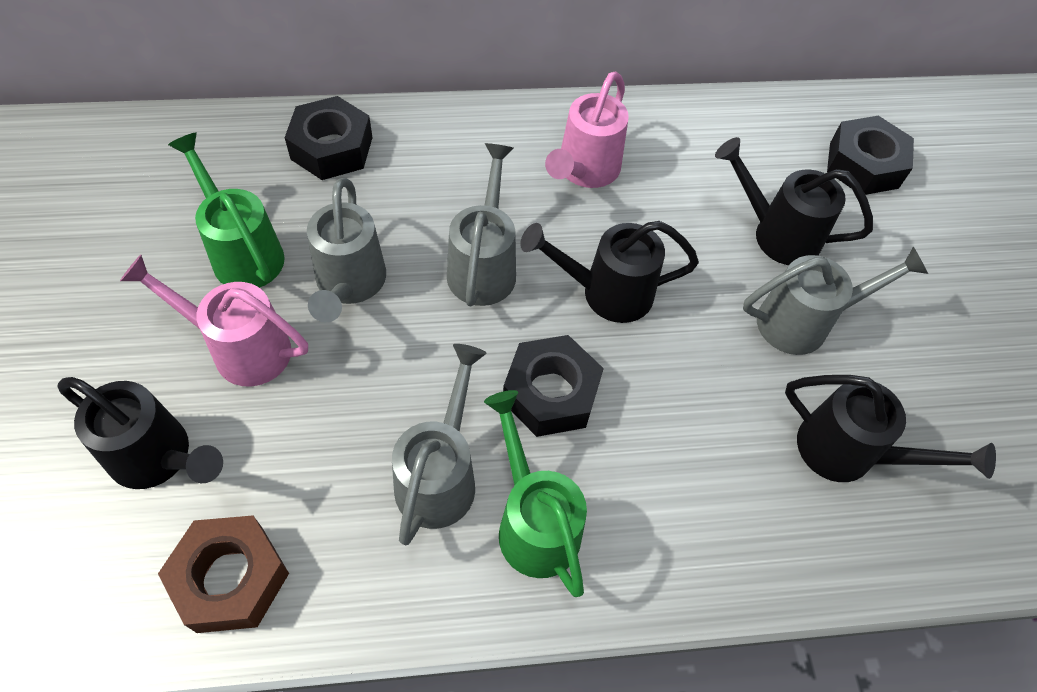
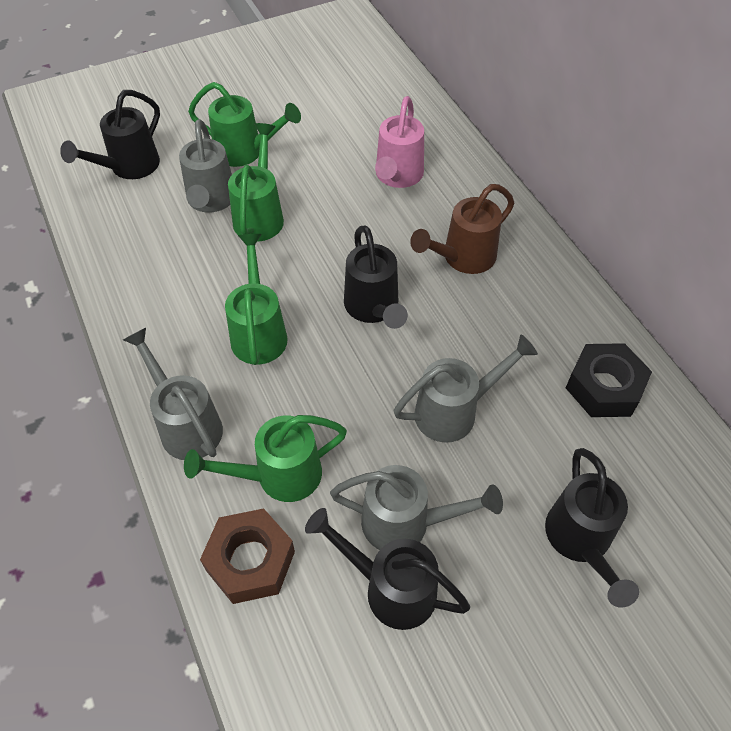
black nut: [285,96,372,180] [503,335,604,437] [827,116,914,195] = 3 -> [566,343,652,417] = 1
brown watering can: none = 0 -> [410,184,514,274] = 1
green watering can: [168,132,285,288] [484,390,587,597] = 2 -> [184,415,347,502] [188,82,301,167] [225,234,287,365] [228,123,284,242] = 4
pink watering can: [120,255,308,386] [545,71,629,188] = 2 -> [375,96,424,188] = 1

